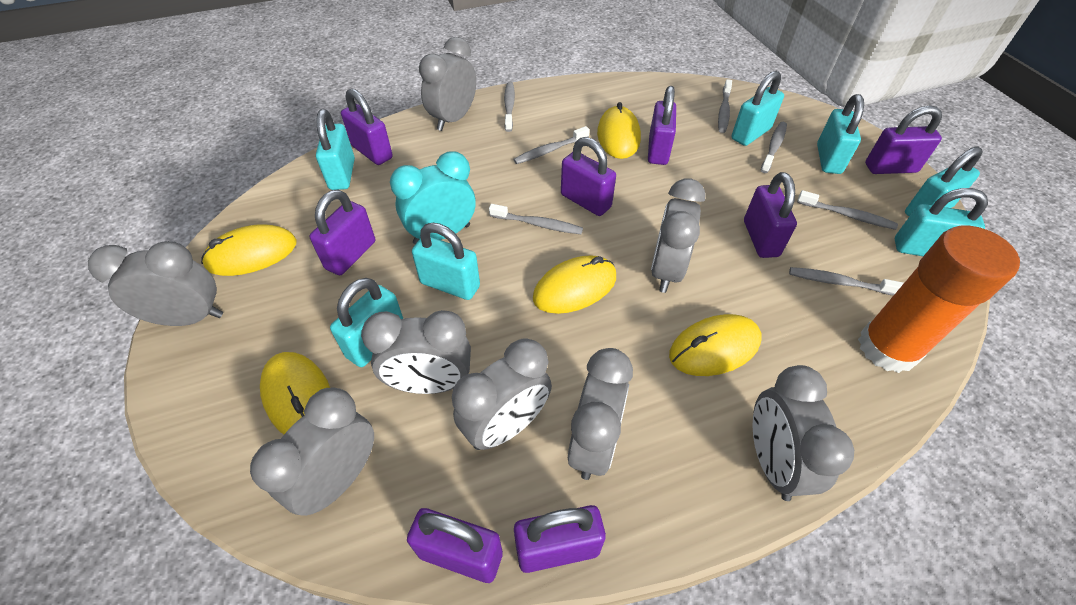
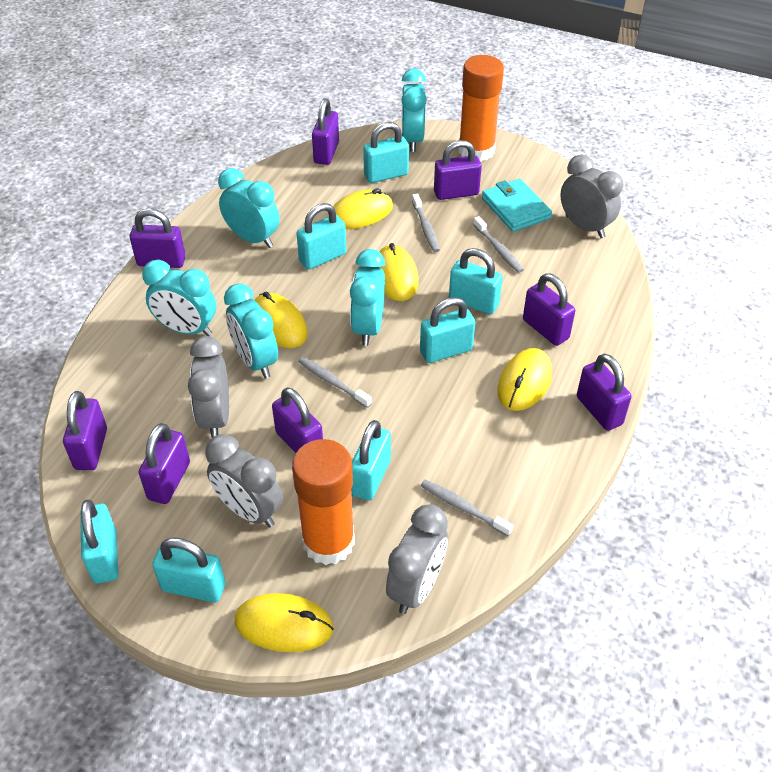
grey clock: [88,241,223,326] [250,388,374,516] [361,310,471,394] [419,37,476,131] [452,338,552,450] [568,348,633,480] [651,178,706,293] [752,365,854,501] = 8 -> [188,336,229,438] [205,434,283,527] [386,504,448,614] [560,154,623,238] = 4
grey toothbrush: [489,204,583,234] [504,82,515,132] [513,126,590,164] [718,79,732,133] [761,122,787,173] [789,267,904,296] [797,190,898,230] = 7 -> [298,357,372,408] [412,194,440,252] [421,480,514,537] [473,216,524,273] = 4
orange glue stick: [858,226,1020,373] = 1 -> [292,439,355,565] [458,55,504,162] = 2
turquoise clock: [390,151,475,244] = 1 -> [142,260,216,336] [218,168,280,248] [224,283,278,378] [350,249,385,346] [401,68,427,152] = 5
turquoise wallet: none = 0 -> [482,179,552,232] = 1

